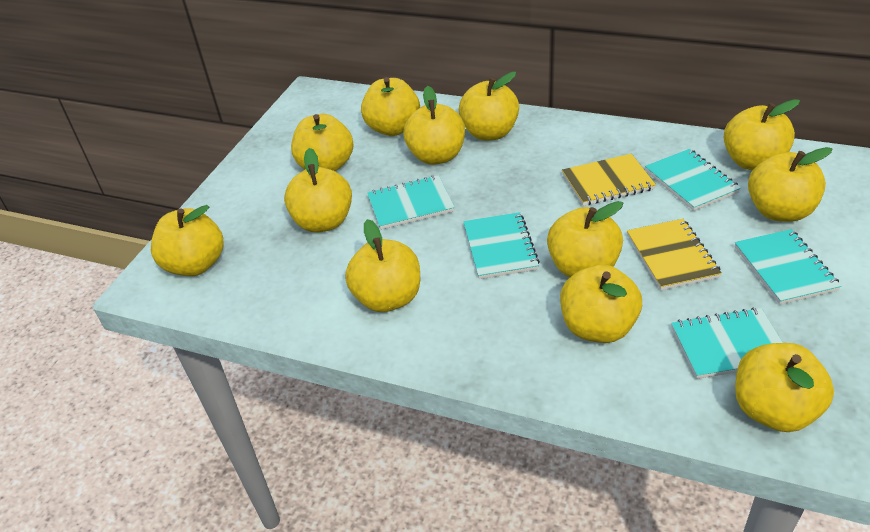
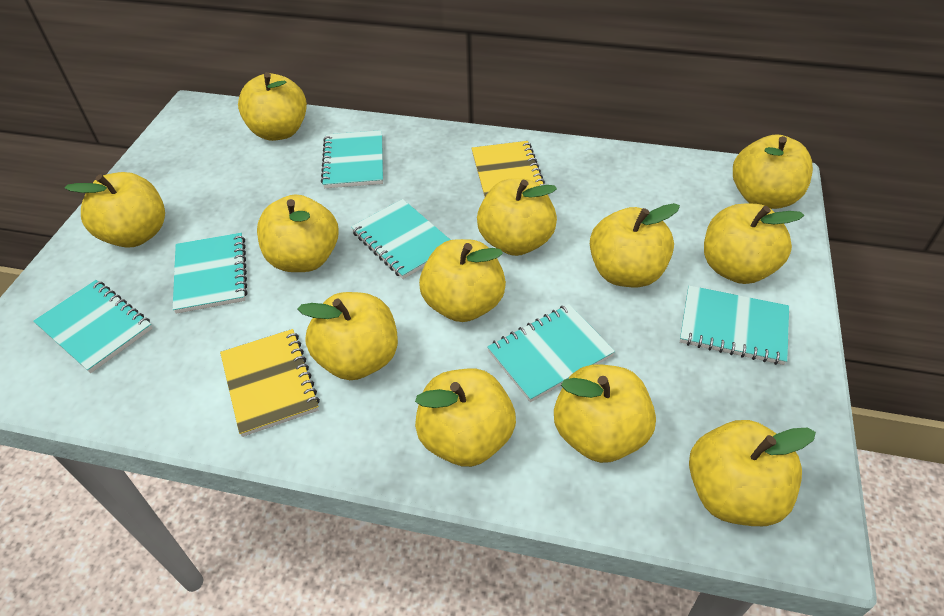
turquoise notebook: [367,175,455,230] [463,212,540,279] [645,149,741,211] [671,308,783,379] [735,229,842,305] = 5 -> [33,280,152,373] [173,233,248,314] [321,130,383,188] [351,199,450,279] [487,304,615,402] [680,285,789,365] = 6

